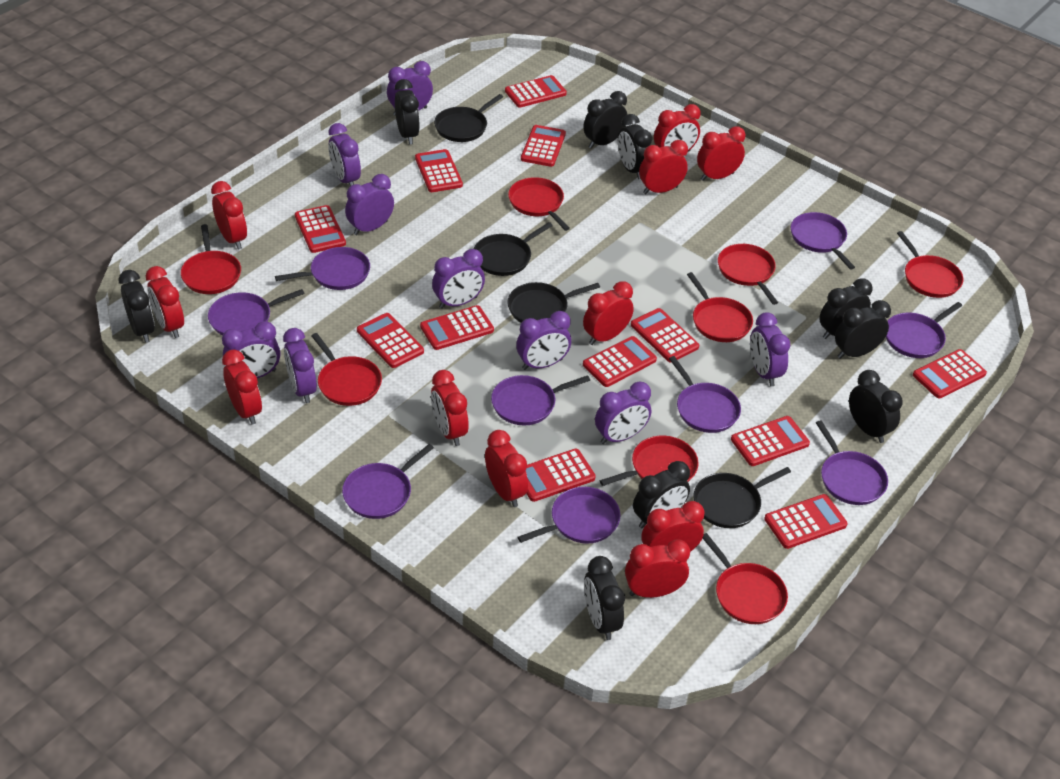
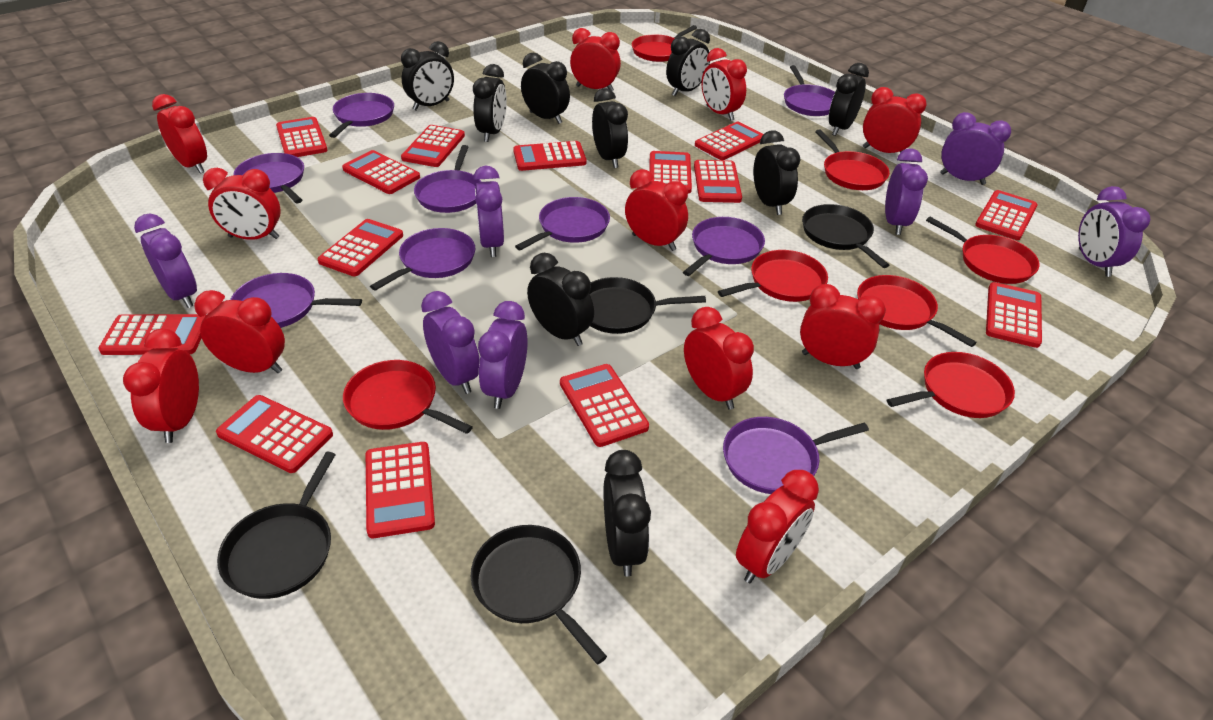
purple clock: [222,321,280,378] [283,328,317,403] [329,123,361,186] [345,174,394,235] [387,61,433,116] [432,249,485,309] [516,311,571,370] [595,382,651,444] [750,312,790,386] = 9 -> [134,214,197,308] [421,291,480,394] [473,166,504,257] [478,301,528,409] [885,148,928,235] [940,112,1011,185] [1078,186,1150,277] = 7
red calculator: [295,205,346,253] [357,313,424,368] [415,149,463,192] [420,305,494,350] [505,75,567,108] [521,125,566,167] [526,449,596,502] [583,336,657,387] [631,308,699,363] [731,416,810,466] [764,494,848,549] [913,349,987,398] = 12 -> [98,314,206,355] [216,395,333,473] [276,117,328,157] [318,219,403,276] [342,150,420,194] [366,442,435,538] [401,125,465,167] [513,141,587,171] [560,364,649,447] [649,151,692,194] [694,160,742,203] [695,122,764,160] [975,190,1038,240] [986,282,1042,348] = 14
red pan: [181,224,241,294] [312,333,382,406] [508,177,570,231] [600,436,699,486] [687,272,753,342] [703,533,788,624] [718,244,778,305] [897,231,963,298] = 8 -> [343,360,473,434] [632,25,697,62] [718,250,828,302] [815,129,890,190] [857,275,977,347] [887,352,1015,418] [926,216,1039,284] = 7

